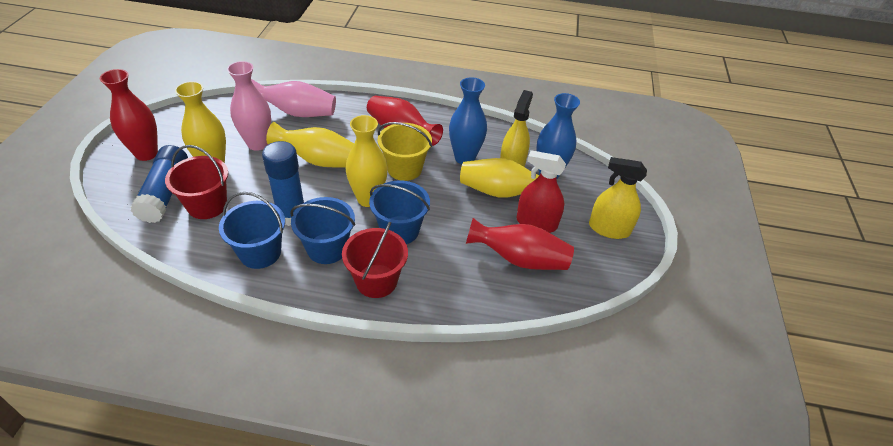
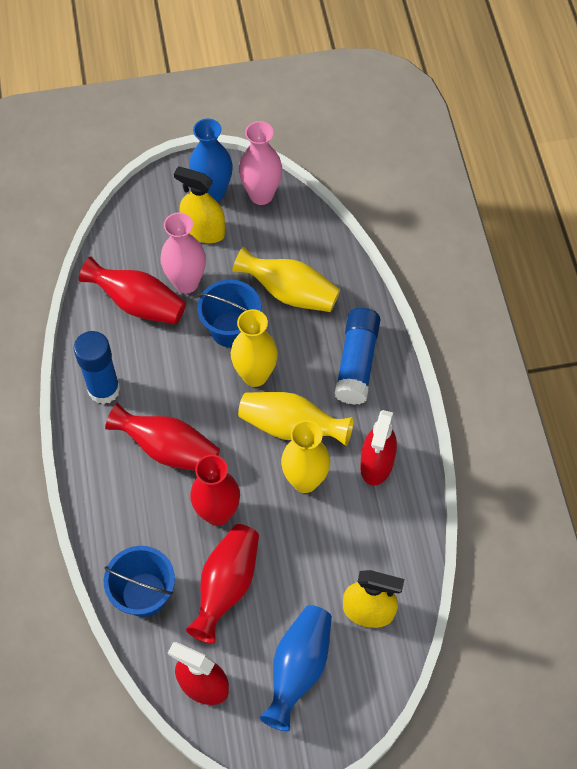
blue bucket: [219,192,285,269] [290,197,355,264] [369,180,430,244] = 3 -> [104,546,175,617] [197,280,261,348] = 2
red bucket: [165,145,228,219] [342,222,408,298] = 2 -> none = 0
red spray bottle: [516,150,566,233] = 1 -> [168,642,229,705] [360,410,397,485] = 2
red vase: [100,69,158,161] [367,96,443,146] [466,218,574,270] = 3 -> [79,257,186,325] [105,403,220,471] [186,524,259,643] [190,455,240,526] = 4
yellow bucket: [378,122,432,181] = 1 -> none = 0

